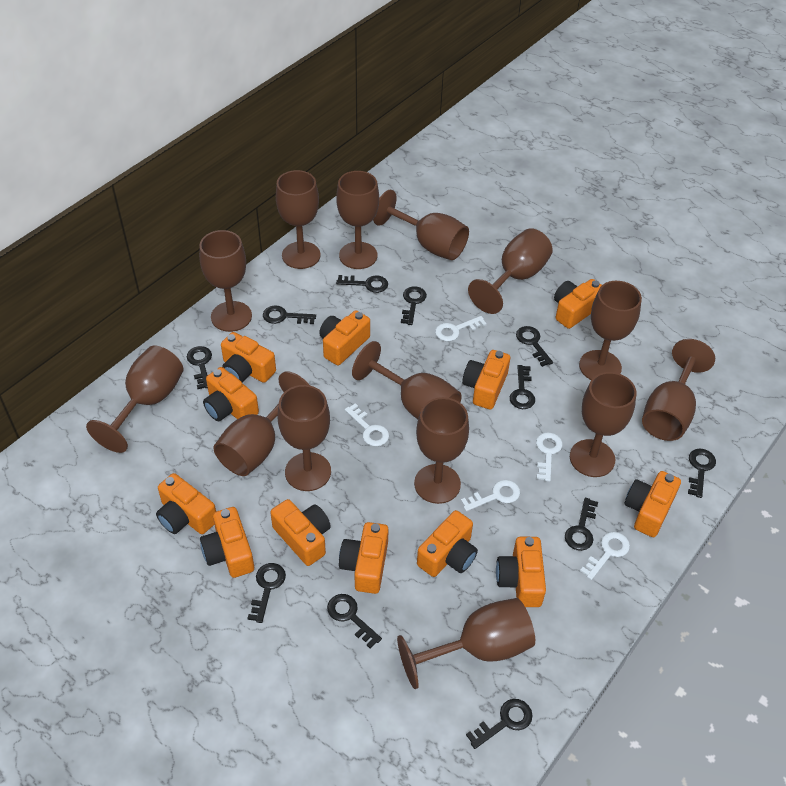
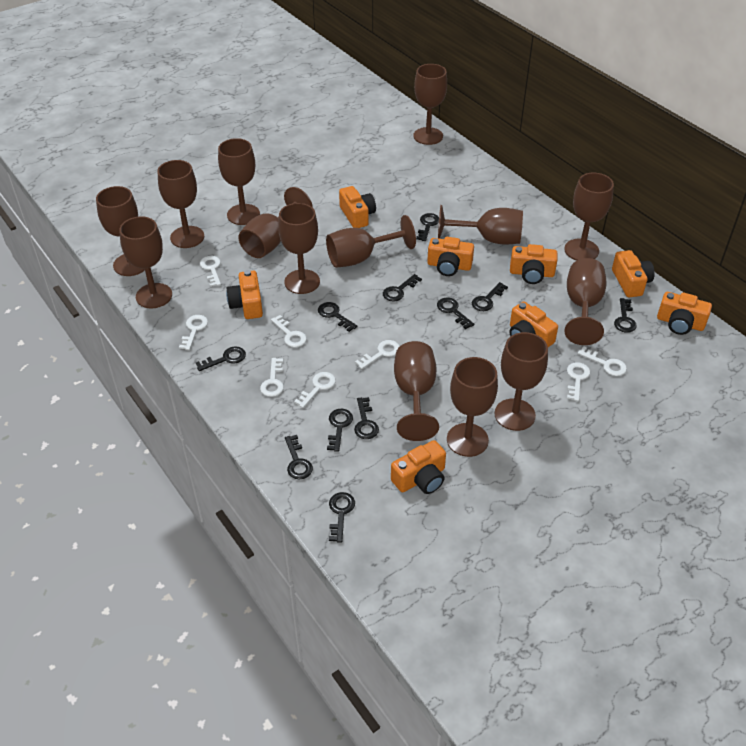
orange camera: [156,473,216,534] [200,507,254,578] [203,367,259,421] [221,332,276,383] [270,499,331,566] [319,310,370,365] [339,522,389,594] [417,510,478,577] [462,350,510,409] [496,537,546,607] [554,279,602,329] [624,471,681,537] = 12 -> [226,270,263,319] [339,186,376,228] [391,440,446,494] [427,237,474,276] [510,244,558,284] [510,302,558,347] [612,250,655,297] [657,292,712,335] = 8
white key: [345,403,389,446] [435,316,487,341] [461,480,520,511] [536,432,563,482] [580,532,630,580] = 5 -> [179,315,208,350] [200,256,221,287] [260,358,284,397] [271,315,307,347] [294,372,336,408] [355,340,400,369] [567,362,590,401] [578,346,627,376] = 8

